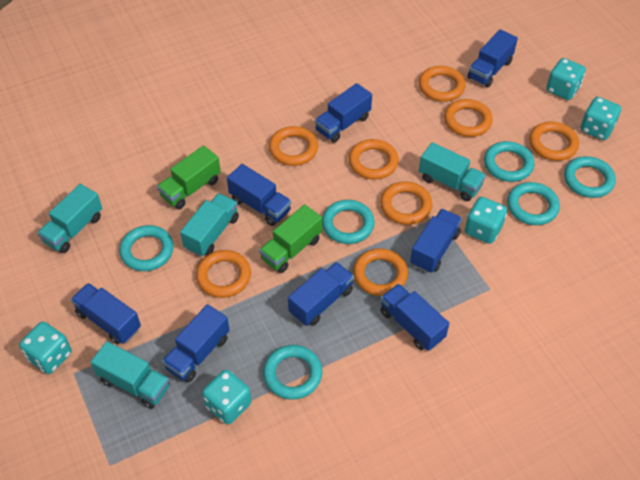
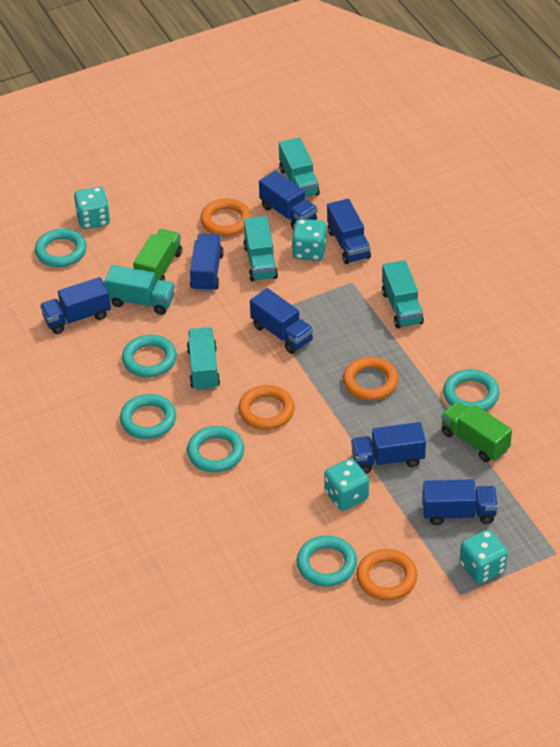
blue truck: [71,283,141,344] [162,304,229,383] [227,164,291,226] [288,262,354,326] [315,83,372,143] [380,284,449,351] [410,209,462,273] [467,29,518,87] = 8 -> [40,277,111,334] [190,233,224,292] [250,288,313,354] [259,170,317,230] [327,199,371,264] [351,422,426,473] [423,479,498,525] = 7
orange ring: [196,250,251,298] [269,126,318,166] [349,139,399,180] [353,248,408,296] [380,181,432,225] [419,66,466,102] [444,99,493,137] [529,122,579,161] = 8 -> [200,199,251,236] [238,385,295,430] [343,357,399,401] [356,549,418,601] = 4
turquoise dice: [19,322,72,374] [202,370,251,425] [465,197,507,244] [546,58,586,100] [581,97,621,140] = 5 -> [74,187,110,229] [292,219,327,261] [324,458,369,511] [460,530,508,584] = 4
turquoise truck: [37,184,102,253] [91,341,170,409] [180,193,239,257] [419,142,486,201] = 4 -> [104,265,175,315] [187,327,220,391] [243,216,278,281] [279,137,320,197] [382,260,424,328] = 5

